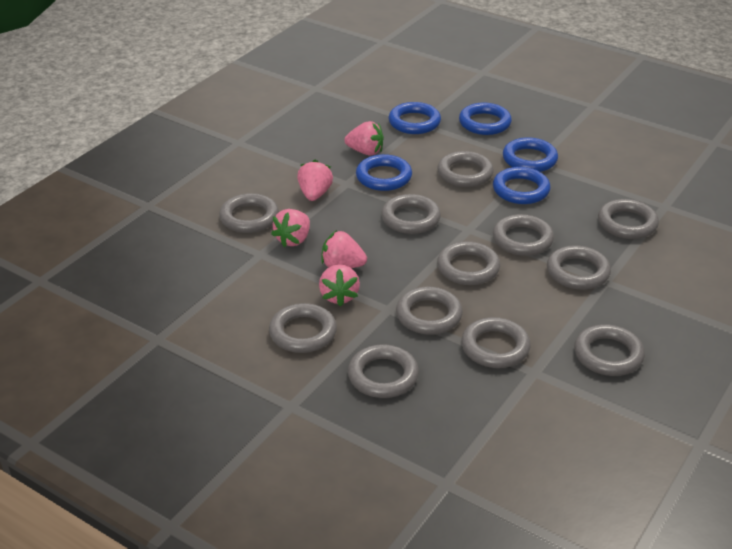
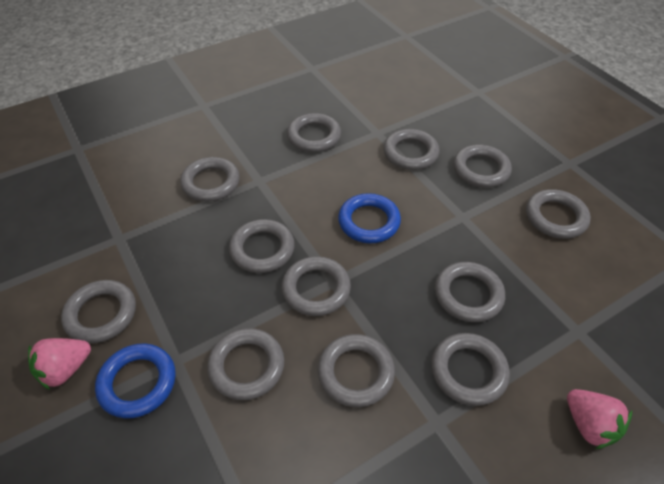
blue ring: [356,154,412,191] [389,102,441,134] [459,103,512,135] [493,167,551,204] [503,137,558,172] = 5 -> [95,344,176,419] [338,193,401,243] = 2
pink strawberry: [271,209,310,248] [297,160,333,201] [319,264,360,307] [322,230,367,268] [344,121,384,155] = 5 -> [28,338,91,390] [567,389,632,449] = 2

